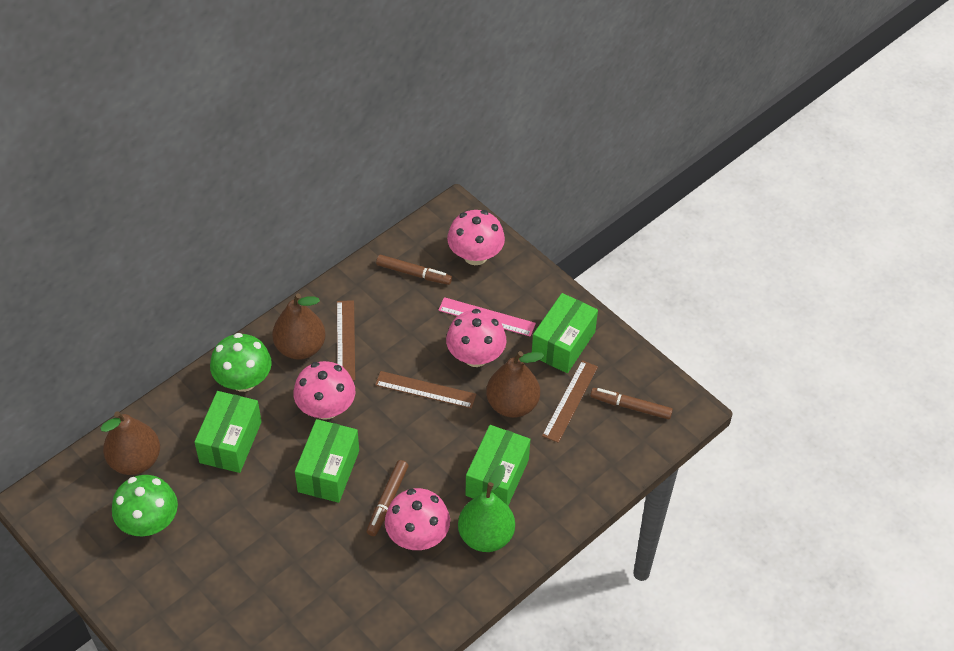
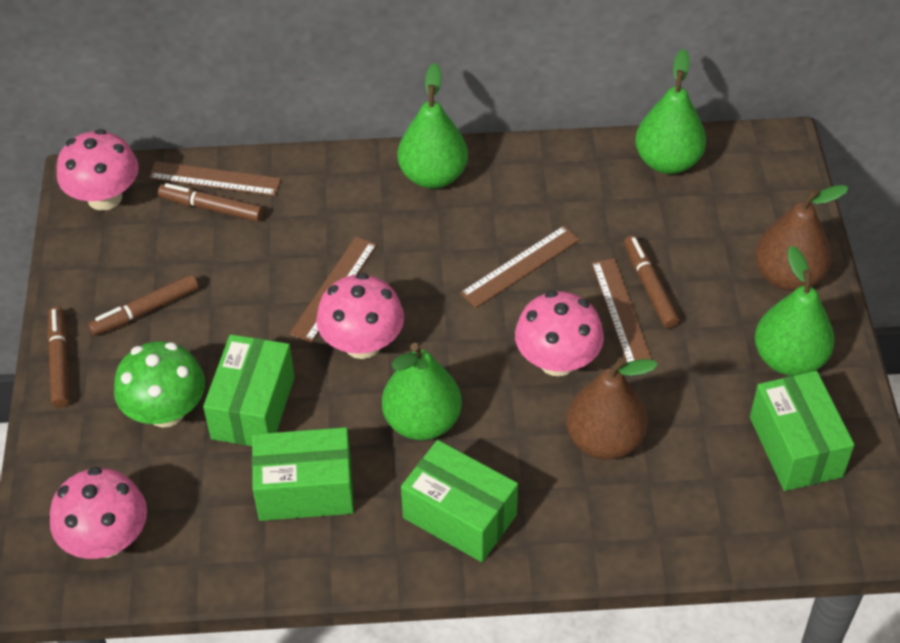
brown marker: [367,460,408,536] [376,255,452,285] [590,388,673,419] = 3 -> [47,307,69,408] [88,274,199,336] [158,183,263,222] [624,235,679,328] = 4
brown pear: [100,411,160,475] [272,293,326,360] [486,351,544,418] = 3 -> [566,358,658,460] [755,185,849,291] = 2
brown ruler: [337,300,355,381] [375,371,476,409] [542,360,598,443] = 3 -> [148,161,281,196] [289,237,377,343] [460,226,580,308] [592,258,652,363] = 4
green mushroom: [112,475,178,536] [210,333,272,392] = 2 -> [114,341,205,428] = 1
green pear: [458,465,515,552] = 1 -> [382,343,462,440] [398,63,468,189] [635,49,706,174] [755,246,835,376] = 4
pink ruler: [438,297,536,337] = 1 -> none = 0

